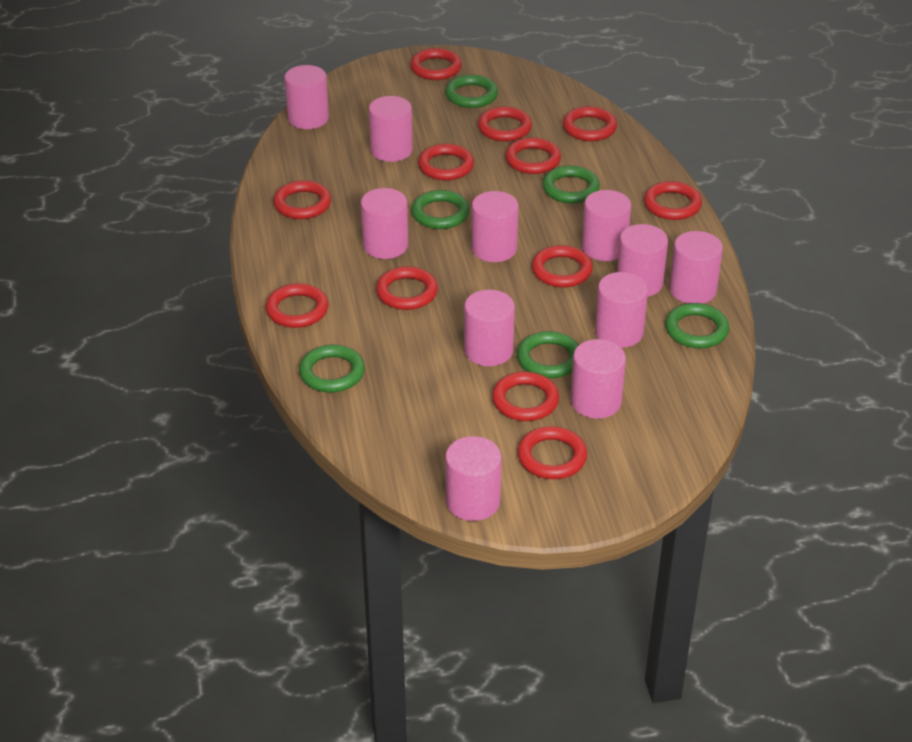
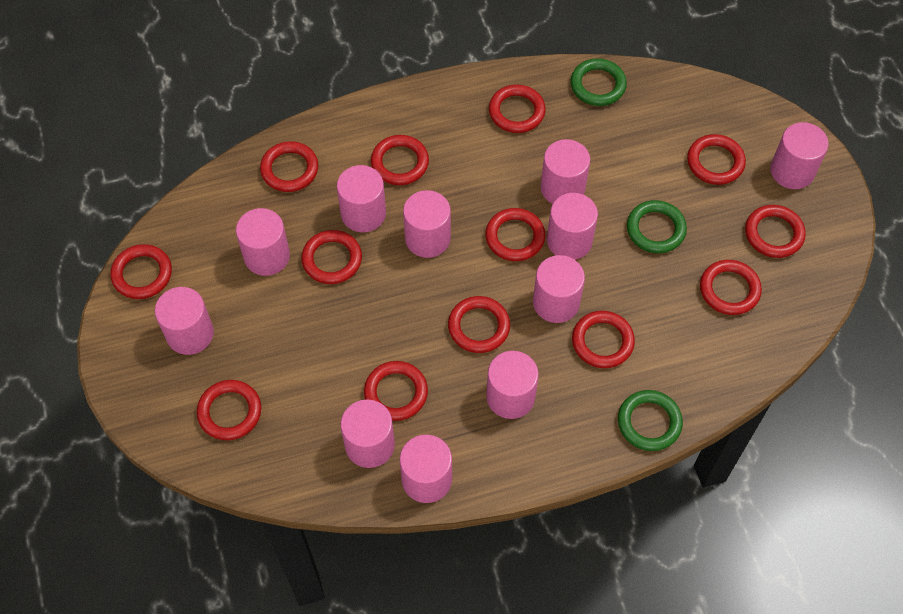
green ring: [299,345,365,392] [411,190,470,229] [445,75,498,108] [517,331,579,378] [542,166,600,204] [665,303,729,349] = 6 -> [570,58,627,106] [618,390,683,451] [627,200,687,253] = 3
red ring: [265,283,328,328] [273,180,331,219] [376,266,438,310] [410,48,462,80] [418,144,474,181] [478,106,532,142] [492,372,559,421] [505,138,561,174] [517,426,587,479] [532,245,593,288] [563,106,617,141] [644,181,702,220] = 12 -> [111,244,172,299] [197,380,261,440] [260,141,319,192] [301,230,362,284] [364,361,428,421] [371,135,429,185] [448,296,510,353] [485,208,545,261] [489,85,546,133] [572,311,635,368] [687,134,746,185] [700,260,762,315] [745,205,806,258] = 13

